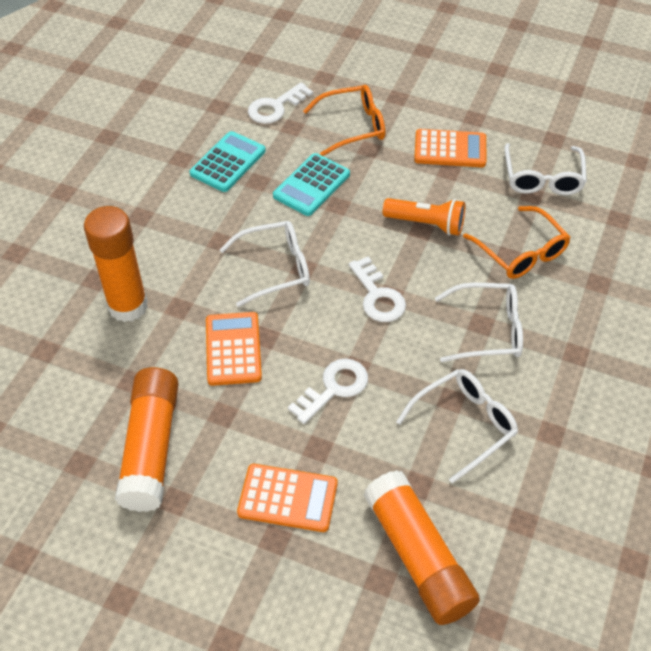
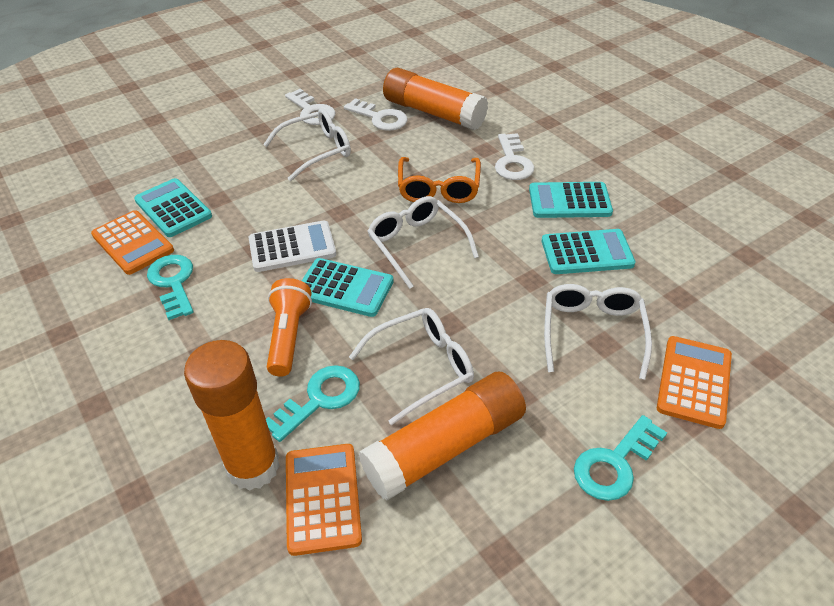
orange glasses: [303,85,385,156] [463,206,571,279] = 2 -> [398,157,481,203] = 1
turquoise calculator: [190,131,266,192] [273,153,350,216] = 2 -> [134,178,212,237] [302,258,394,317] [529,182,613,218] [542,229,635,274] = 4
turquoise key: none = 0 -> [147,255,194,320] [266,365,360,442] [574,415,667,501] = 3
white calculator: none = 0 -> [249,220,336,272] = 1

